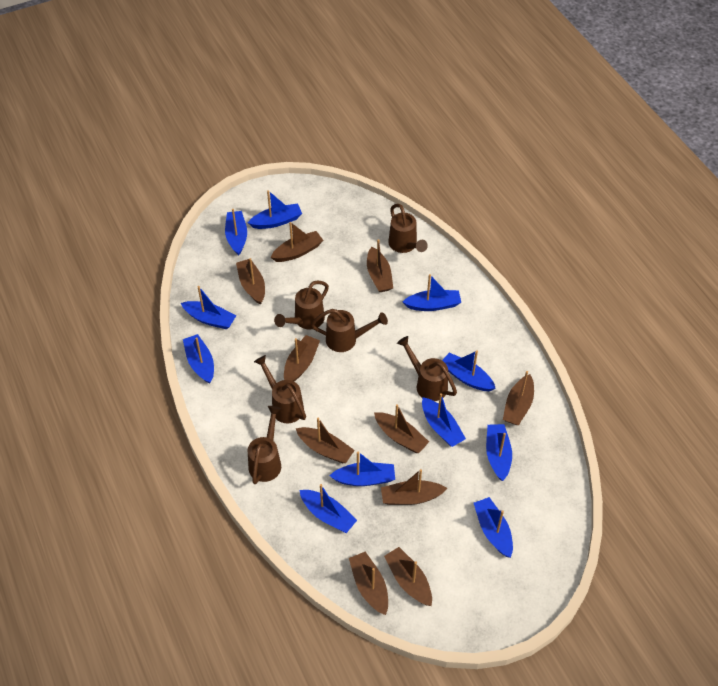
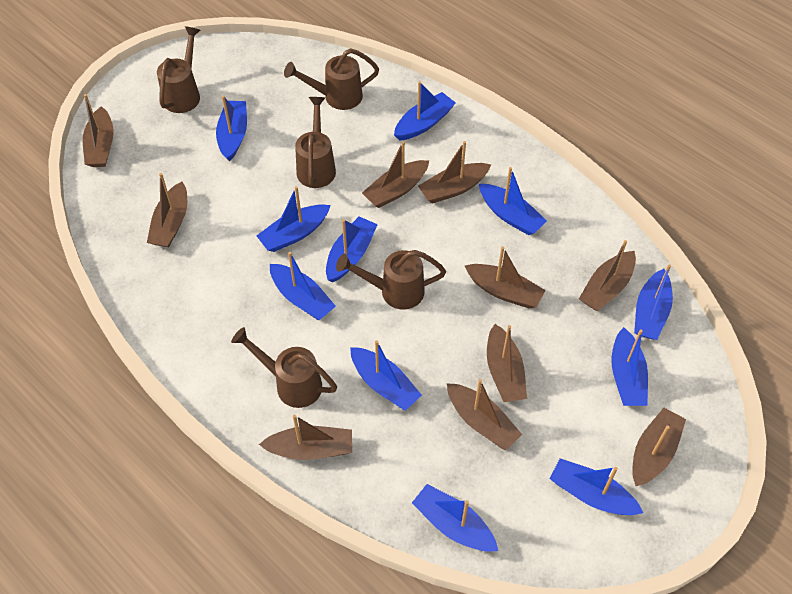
brown watering can: [248,406,282,484] [254,355,306,424] [274,281,329,330] [311,309,388,352] [388,204,428,253] [397,336,457,401] = 6 -> [157,26,200,113] [231,327,337,408] [284,49,379,110] [295,97,336,188] [336,250,446,310] = 5

